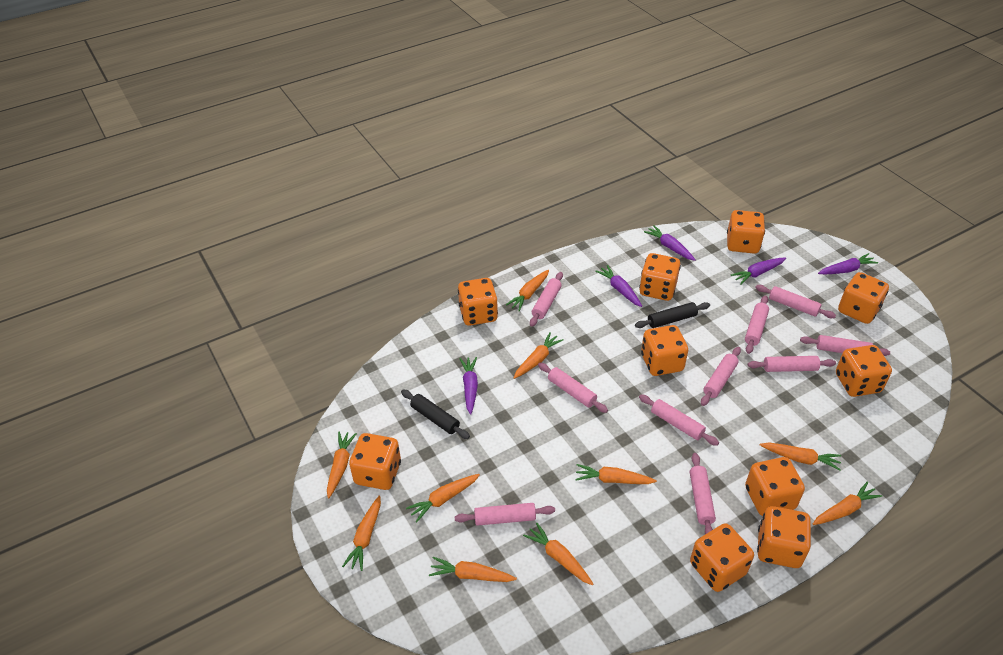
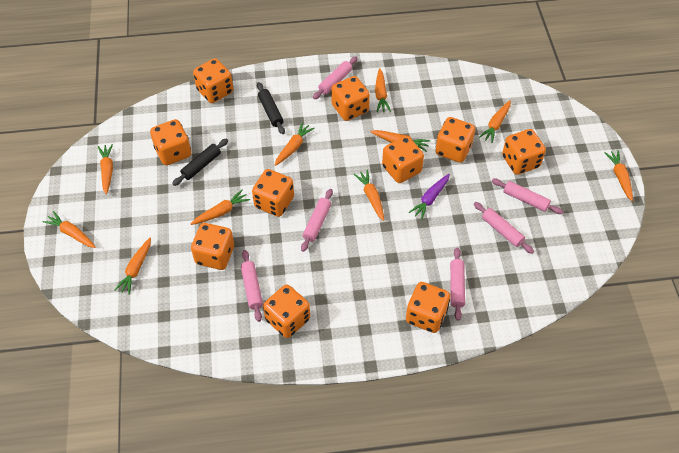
pink rolling pin: [455,503,555,526] [530,272,563,327] [538,363,608,413] [639,394,719,446] [690,453,716,534] [701,347,741,406] [745,296,769,354] [748,356,836,372] [755,285,836,318] [800,335,890,356] = 10 -> [241,250,263,322] [301,189,333,252] [313,56,357,100] [450,248,465,321] [474,202,534,254] [492,179,563,214] = 6
purple carrot: [459,357,478,415] [595,265,642,307] [644,225,695,261] [731,257,786,285] [818,253,878,274] = 5 -> [409,174,450,220] = 1

